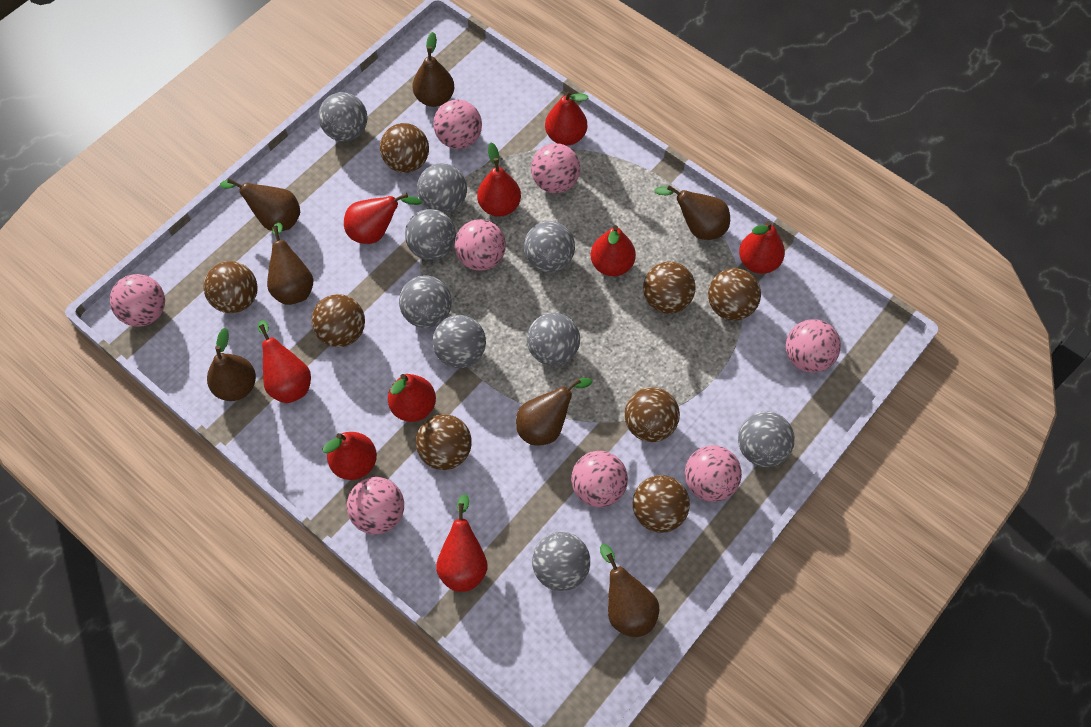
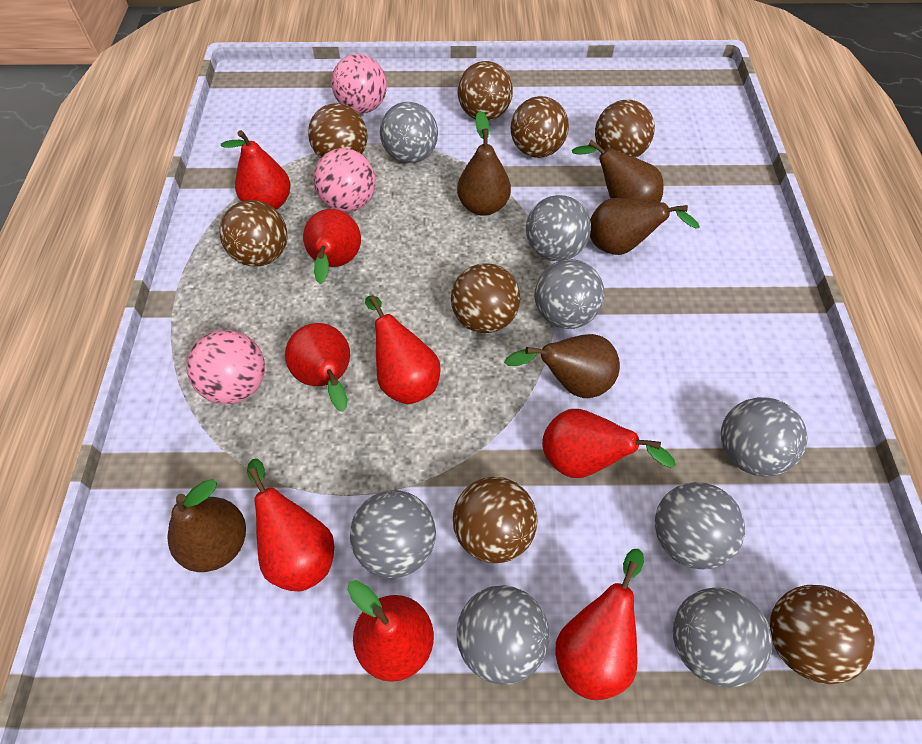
brown pear: [207,328,256,401] [220,178,300,231] [267,223,313,305] [413,32,454,107] [516,378,592,446] [600,544,659,637] [654,185,730,240] = 7 -> [167,479,246,572] [457,111,511,216] [504,334,620,398] [572,140,664,202] [590,198,700,255] = 5
grey ball: [318,92,367,141] [399,276,452,328] [405,209,456,260] [417,163,467,213] [433,315,486,368] [524,221,575,272] [527,313,580,366] [532,532,590,591] [738,412,795,467] = 9 -> [350,490,436,578] [380,102,438,163] [457,585,549,685] [526,195,591,261] [534,259,604,329] [655,482,745,569] [673,588,772,688] [721,397,808,476] = 8
pink ball: [110,274,165,327] [347,477,404,534] [433,99,482,149] [455,219,506,271] [531,143,580,193] [571,451,628,507] [685,445,742,502] [786,319,841,373] = 8 -> [186,330,265,404] [313,148,376,212] [331,54,387,114] = 3
red pear: [258,320,311,403] [322,432,377,480] [344,193,422,244] [388,374,436,422] [436,494,488,592] [477,143,521,217] [545,90,588,146] [591,225,636,276] [739,221,785,274] = 9 -> [221,130,290,210] [247,459,334,591] [285,323,350,412] [303,209,361,284] [347,580,434,682] [365,295,441,404] [542,409,676,478] [555,549,644,700] = 8

